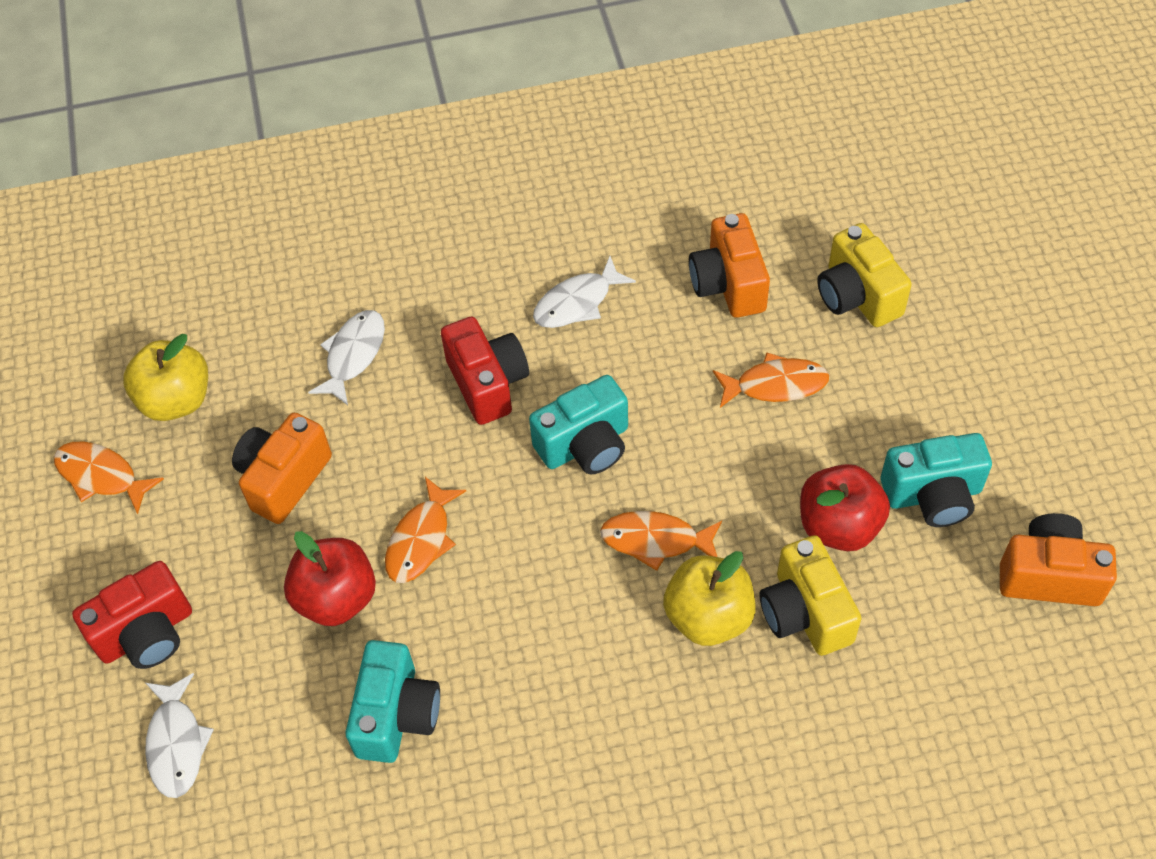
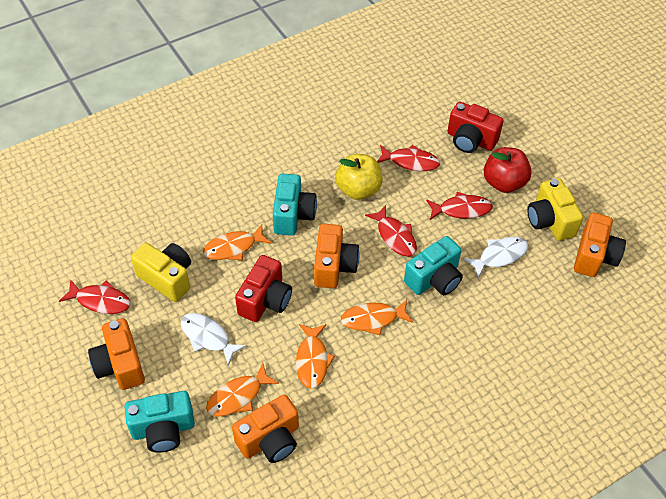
orange camera: [232,413,332,524] [689,213,770,318] [1000,513,1117,606] = 3 -> [88,318,145,390] [232,394,299,463] [314,224,359,288] [574,213,626,277] = 4
red apple: [284,531,376,626] [800,464,890,551] = 2 -> [484,147,532,193] = 1
red fish: none = 0 -> [59,279,131,314] [365,205,417,257] [377,145,440,171] [426,191,493,220] = 4
white fish: [145,673,214,798] [308,310,385,405] [533,256,636,328] = 3 -> [181,313,247,366] [463,237,528,278] = 2
yellow apple: [123,334,208,421] [663,551,756,646] = 2 -> [335,154,383,200] = 1

